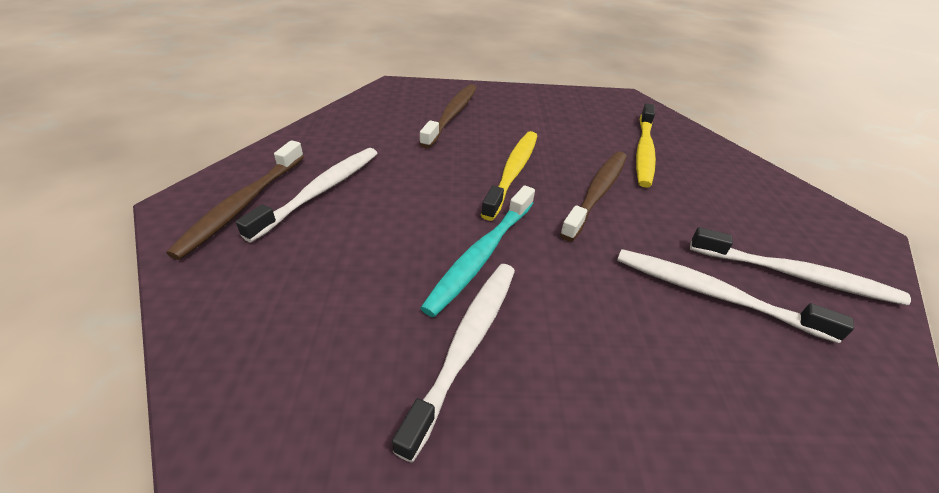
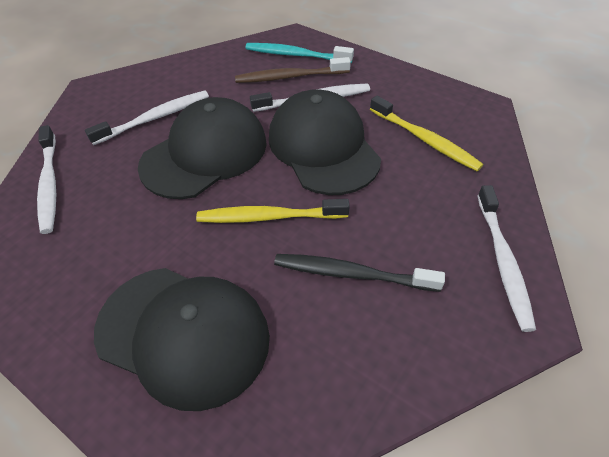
black cap: none = 0 -> [94,268,270,411] [138,97,267,199] [269,89,381,195] = 3
black toothbrush: none = 0 -> [274,254,445,292] = 1
brown toothbrush: [166,140,304,260] [420,84,477,149] [560,151,627,241] = 3 -> [235,57,351,83] = 1

